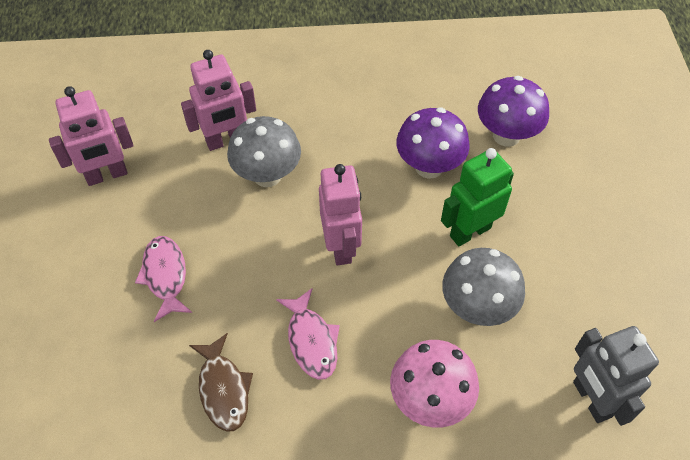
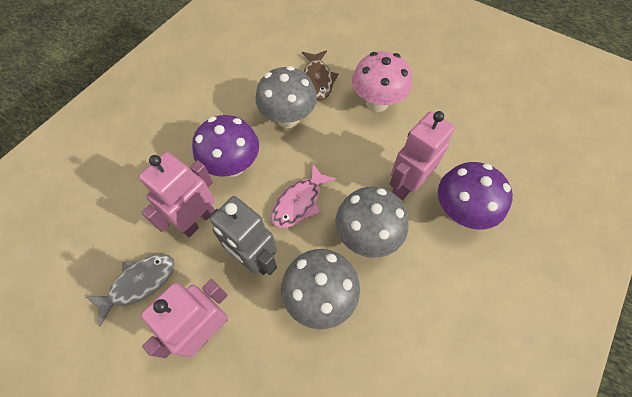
green robot: [441,148,514,246] = 1 -> none = 0
grey fish: none = 0 -> [86,254,175,327] = 1
grey mushroom: [227,116,301,187] [442,248,525,326] = 2 -> [256,66,317,128] [281,249,360,329] [335,186,409,258] = 3
pink fish: [135,236,192,322] [276,288,340,380] = 2 -> [271,163,337,228] = 1

